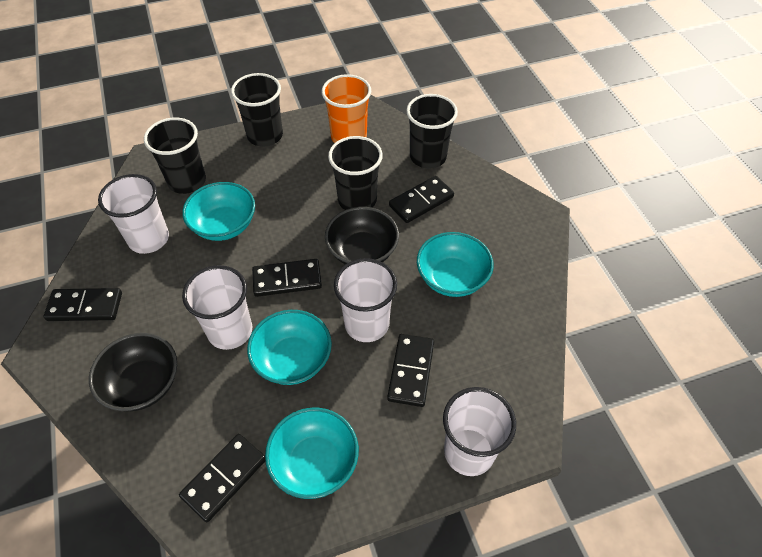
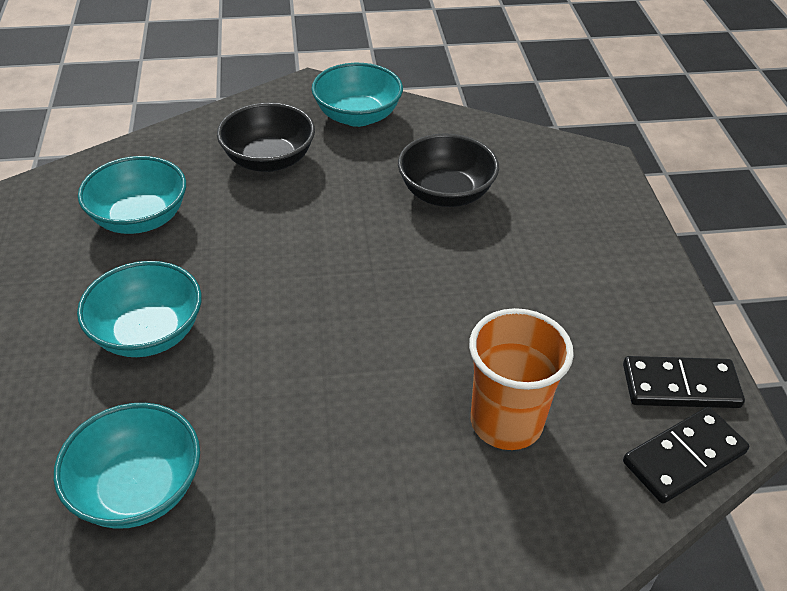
black cup: [144,117,206,194] [231,73,283,147] [328,136,383,210] [406,94,458,169] = 4 -> none = 0
black domino: [44,288,122,321] [179,434,265,522] [252,259,322,297] [387,334,434,407] [389,176,454,223] = 5 -> [623,356,745,408] [623,407,749,504] = 2
white cup: [98,174,169,254] [182,265,252,350] [334,258,397,342] [443,387,516,476] = 4 -> none = 0

